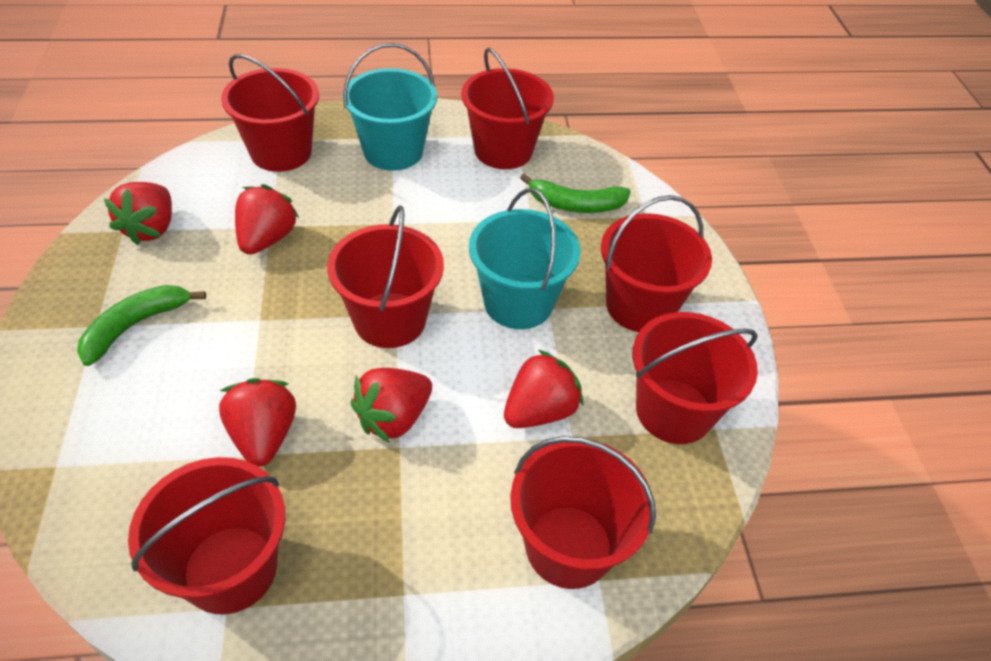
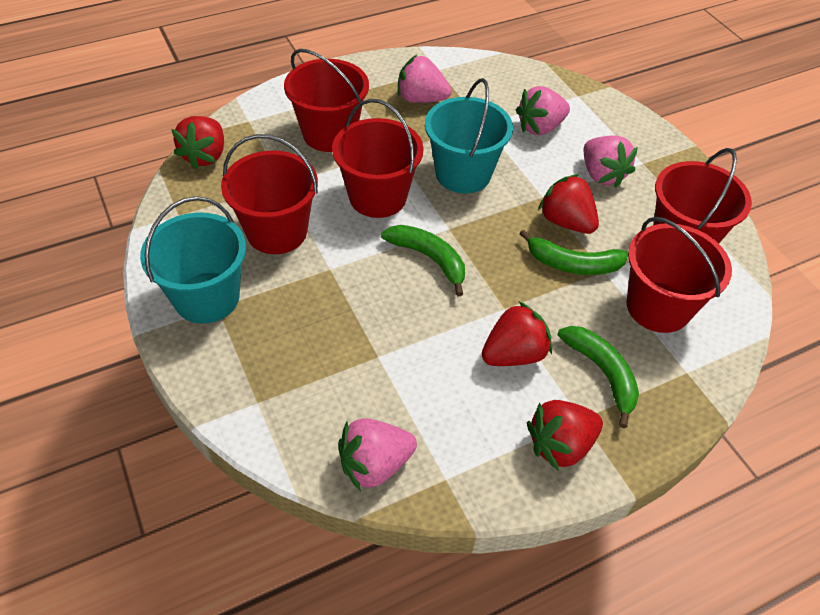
green banana: [77,285,206,366] [520,173,631,213] = 2 -> [381,225,465,296] [520,230,628,275] [558,326,639,428] = 3
pink strawberry: none = 0 -> [338,418,417,491] [398,55,451,103] [516,86,570,135] [584,135,638,188] = 4
red bucket: [128,457,285,615] [221,54,319,172] [327,205,444,348] [461,48,554,169] [510,436,656,589] [601,195,712,332] [632,312,758,444] = 7 -> [221,134,318,254] [284,49,369,152] [332,99,424,218] [627,217,732,333] [653,148,752,243] = 5
red strawberry: [104,182,172,245] [219,378,296,467] [235,184,299,255] [351,368,432,443] [504,350,583,428] = 5 -> [172,116,224,169] [482,301,552,366] [527,400,603,470] [538,174,599,234] = 4

